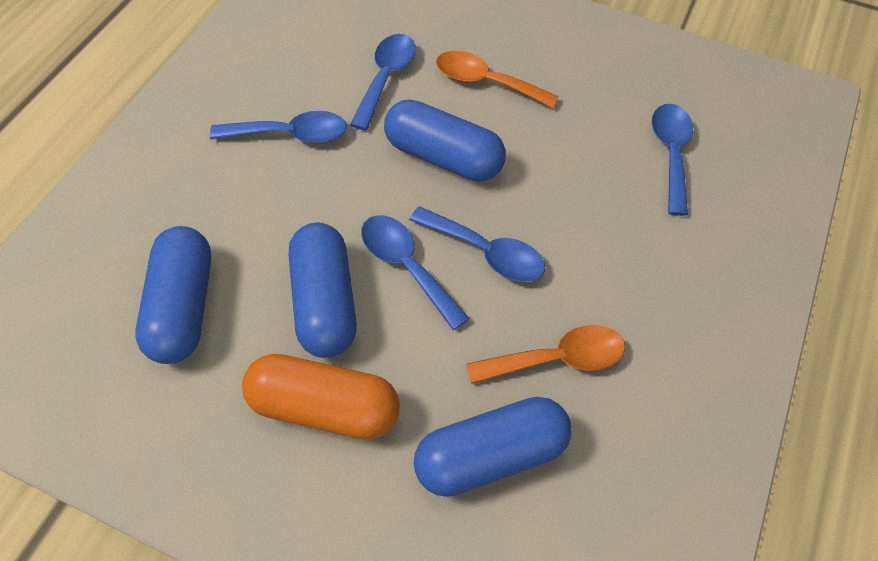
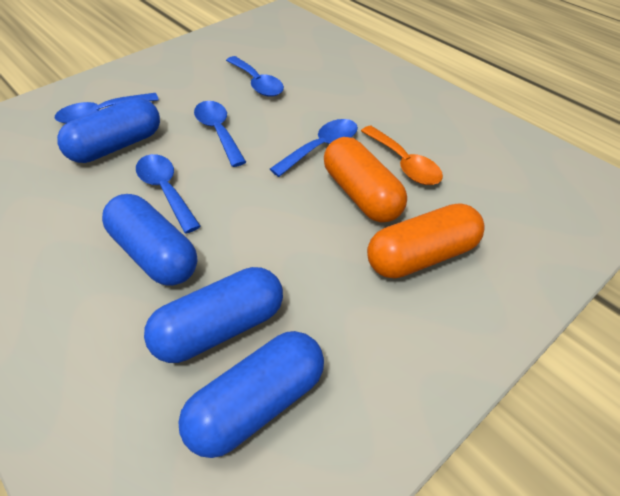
orange capsule: [242,354,400,440] = 1 -> [324,137,407,222] [367,203,485,279] = 2
orange spoon: [436,51,559,108] [466,325,625,384] = 2 -> [361,126,443,185] = 1

